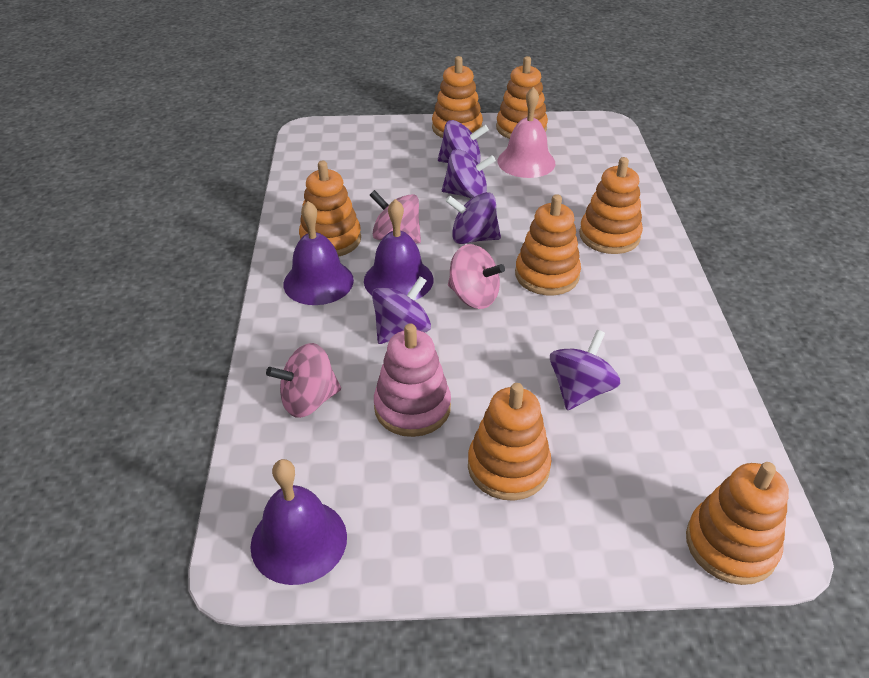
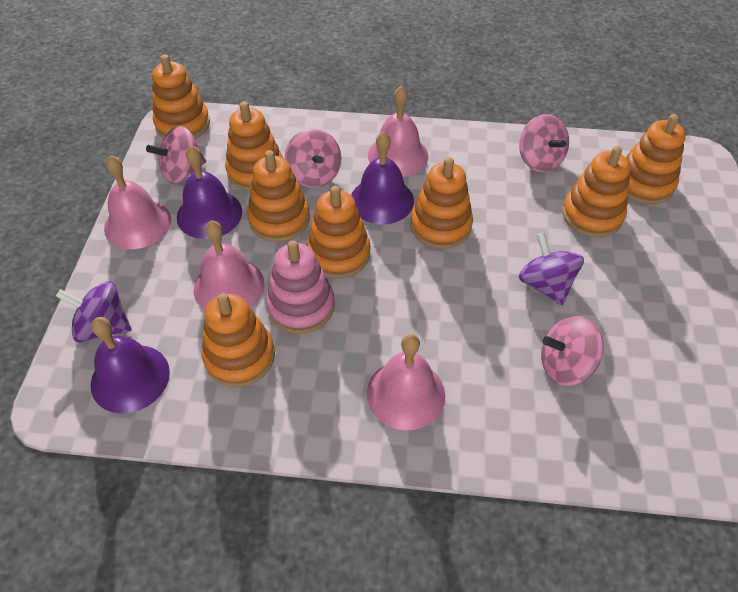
orange stacking toy: [299,160,361,257] [432,56,483,138] [468,383,551,501] [496,56,548,139] [515,194,581,295] [579,157,643,254] [686,462,789,585] = 7 -> [152,54,210,139] [202,293,275,387] [225,101,283,191] [247,150,310,242] [306,186,370,278] [410,157,473,249] [562,146,630,237] [626,114,686,204] = 8
pink bell: [497,87,555,178] = 1 -> [104,155,171,249] [194,220,265,310] [367,334,445,431] [368,86,428,177] = 4
pink spinning top: [266,343,341,418] [370,190,421,244] [448,244,505,309] = 3 -> [146,126,206,184] [285,129,342,188] [519,114,569,172] [541,316,604,386] = 4
purple spinning top: [372,276,431,344] [438,120,489,163] [442,149,496,199] [446,192,501,244] [550,330,620,410] = 5 -> [56,281,132,342] [519,233,584,305] = 2

